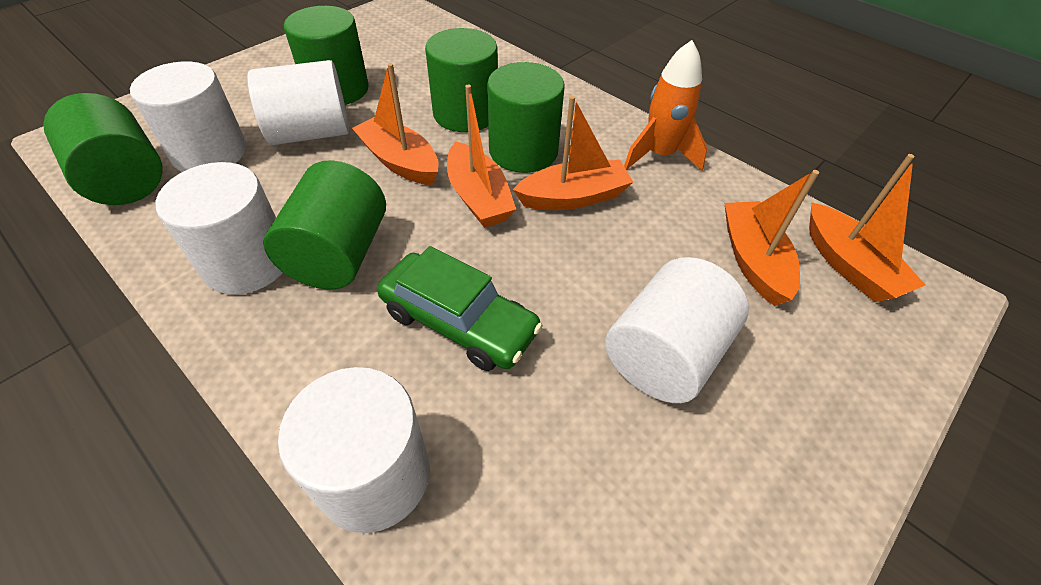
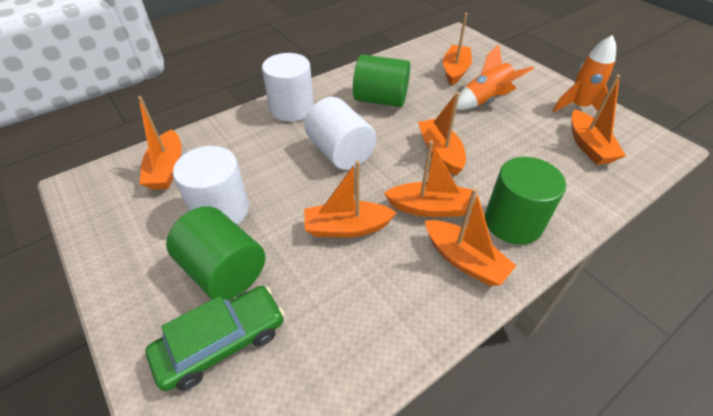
green cylinder: [43,93,163,205] [264,160,386,289] [284,6,369,105] [425,28,498,132] [487,62,565,173] = 5 -> [166,206,265,300] [353,55,410,107] [485,157,566,245] = 3
orange boat: [352,63,439,185] [447,85,516,228] [513,96,633,210] [724,170,819,306] [809,154,925,302] = 5 -> [138,96,182,190] [304,160,397,238] [384,140,474,217] [418,92,466,176] [425,188,516,286] [443,13,472,86] [572,75,626,165] = 7
orange rocket: [624,40,707,171] = 1 -> [456,44,534,110] [553,35,616,112] = 2
white cylinder: [130,61,247,172] [156,162,283,295] [247,60,349,145] [278,367,430,533] [605,257,749,403] = 5 -> [173,146,249,225] [262,53,314,122] [305,97,376,170] = 3

